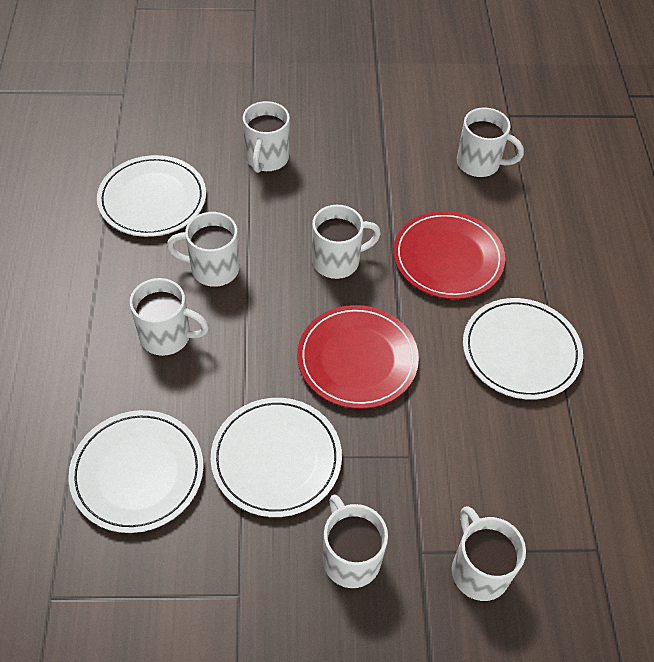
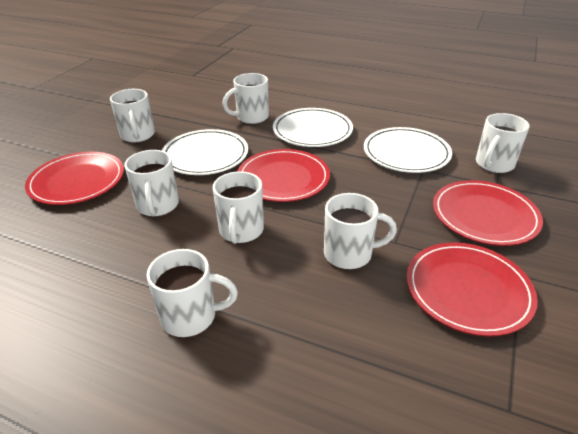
red plate: [297,305,419,409] [393,211,505,299] = 2 -> [25,152,124,205] [237,149,330,202] [406,242,538,336] [433,180,543,246] = 4
white plate: [68,410,204,533] [97,155,206,237] [211,398,342,517] [463,298,583,400] = 4 -> [162,129,248,175] [273,108,353,147] [364,127,452,173] = 3

